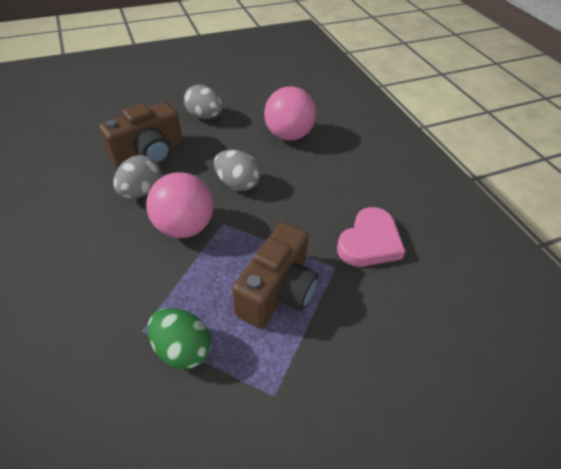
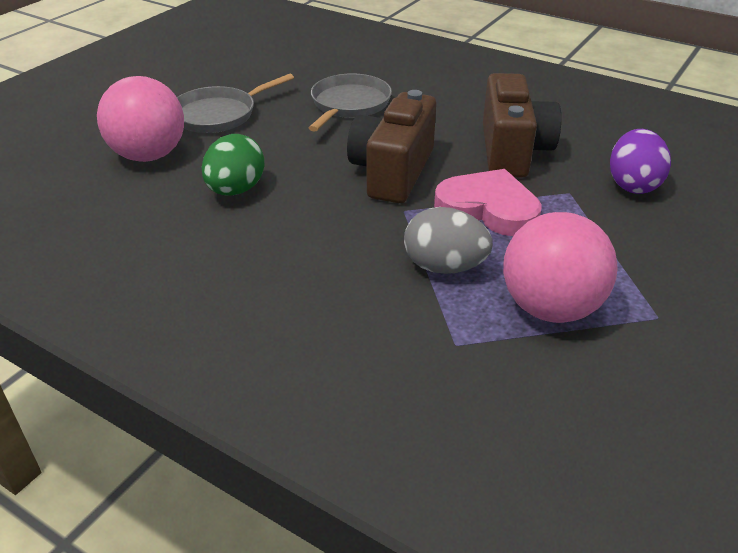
grey egg: [113,155,161,198] [184,85,223,119] [214,150,261,191] = 3 -> [404,207,493,274] = 1
grey pan: none = 0 -> [177,74,294,133] [309,73,392,132] = 2
purple egg: none = 0 -> [610,129,671,194] = 1

